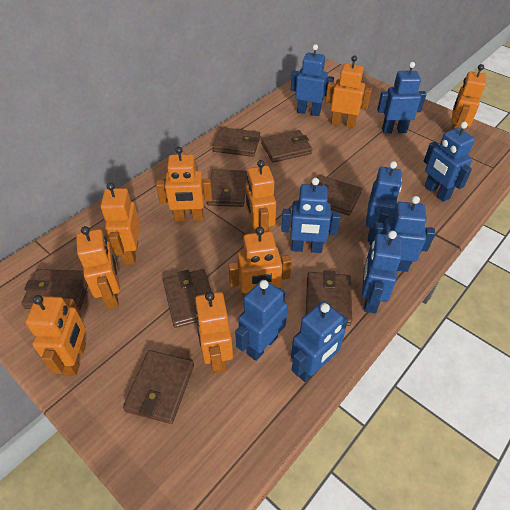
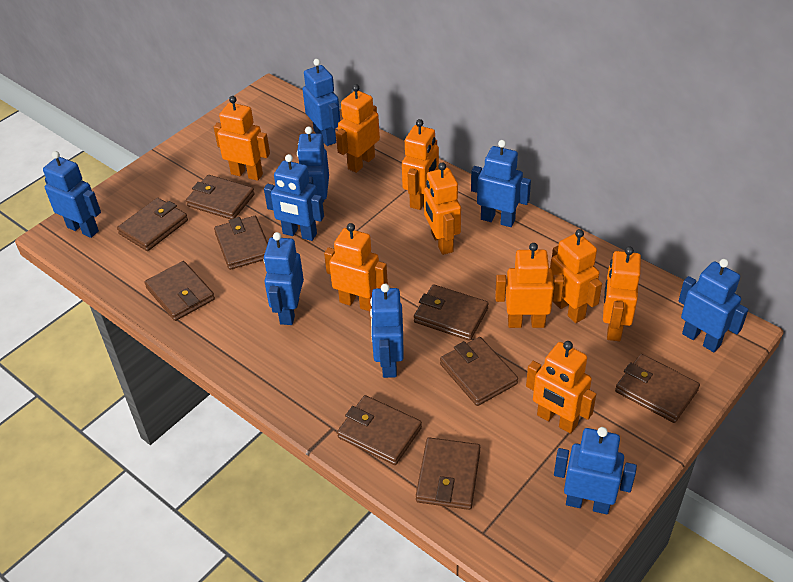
brown wallet: [21,269,88,310] [123,350,194,424] [163,269,212,328] [207,169,247,207] [212,127,260,157] [261,130,312,163] [306,270,352,326] [310,175,362,216] = 8 -> [117,198,188,251] [144,261,215,321] [186,175,255,219] [214,216,268,270] [337,395,422,465] [414,284,489,341] [416,437,480,510] [440,337,518,406] [615,354,700,423] = 9

